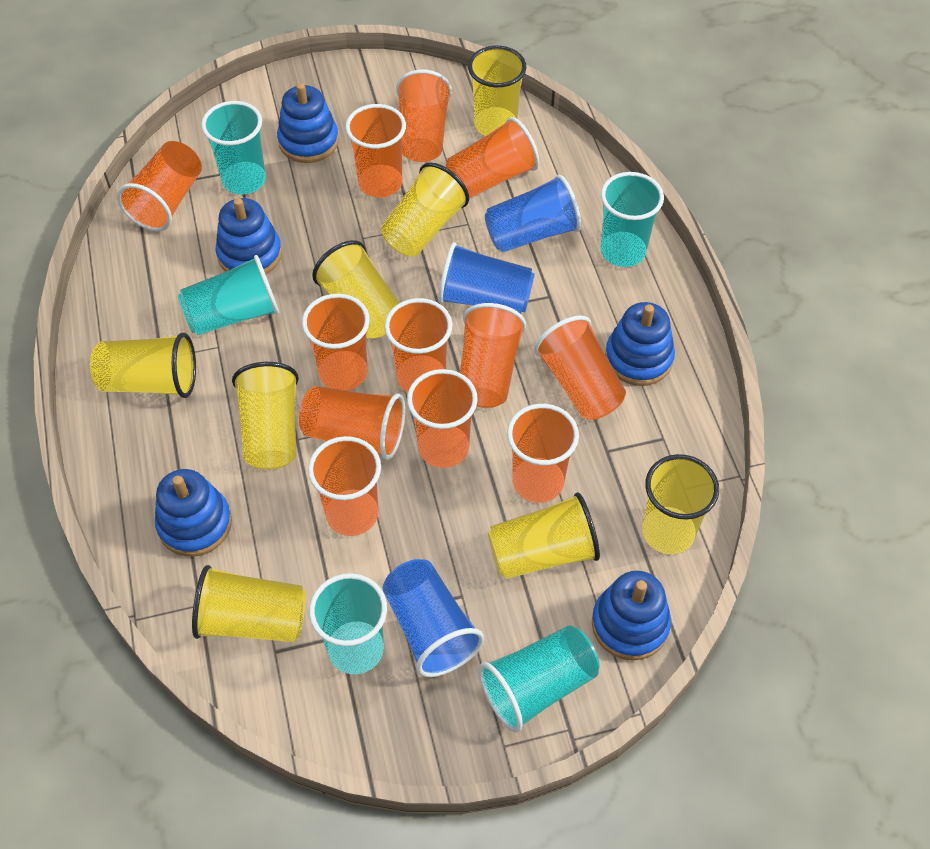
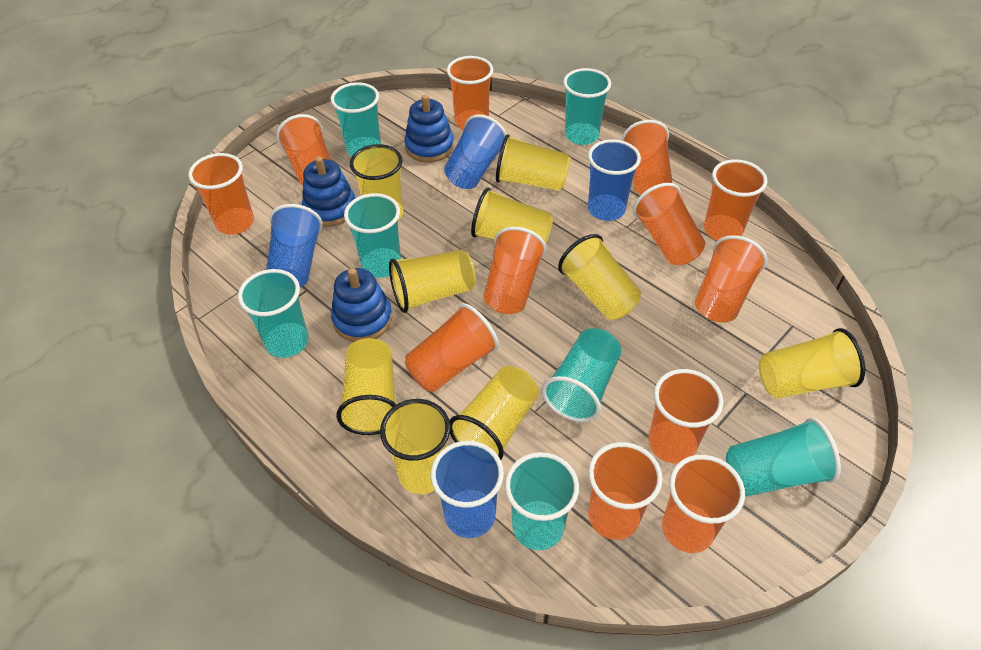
blue cup: [383,559,484,677] [438,242,535,314] [485,175,581,252] = 3 -> [266,204,323,287] [431,441,504,538] [444,114,507,189] [588,139,641,221] = 4
blue stacking toy: [155,469,232,557] [216,198,282,275] [277,83,339,163] [592,571,671,661] [605,302,675,386] = 5 -> [302,156,355,227] [331,268,393,342] [405,95,454,162] = 3
turquoise cup: [178,255,279,335] [201,101,266,194] [309,573,387,674] [478,626,600,733] [600,172,664,267] = 5 -> [238,269,308,358] [331,82,381,157] [344,193,401,278] [505,452,579,550] [542,328,621,422] [563,68,611,145] [726,418,841,496] = 7
yellow cup: [90,333,196,398] [192,565,306,642] [232,362,299,470] [312,240,400,338] [381,163,469,256] [468,46,526,136] [488,492,600,579] [642,454,719,554] = 8 -> [336,338,397,435] [350,144,403,220] [380,399,450,494] [389,249,476,313] [449,366,539,460] [471,188,553,244] [496,134,571,191] [558,234,641,320] [759,328,865,399] = 9

